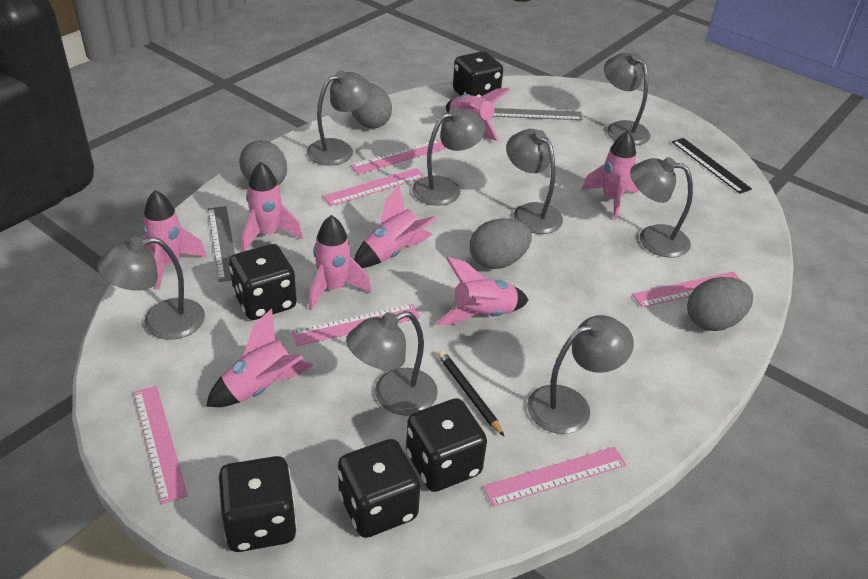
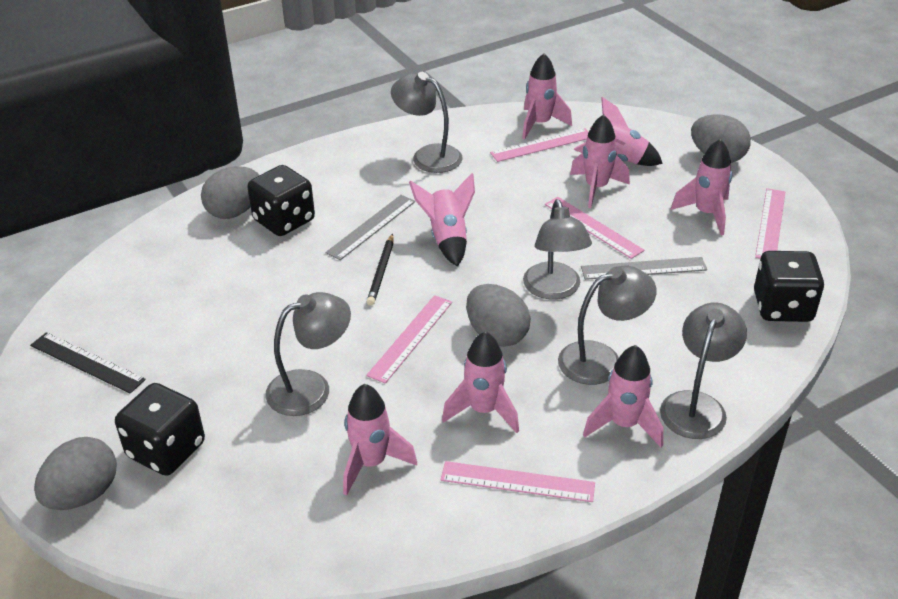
black dice: [218,456,297,552] [229,244,297,320] [338,439,420,538] [406,398,487,492] [453,51,503,97] = 5 -> [115,383,205,476] [247,165,315,236] [754,251,824,322] = 3
grey lamp: [97,237,205,340] [307,70,372,166] [346,311,438,416] [412,107,486,206] [506,129,563,234] [527,315,634,434] [604,52,650,145] [630,157,693,258] = 8 -> [266,292,351,416] [391,72,463,173] [523,199,592,300] [558,266,657,385] [660,302,747,439] = 5
pink ruler: [134,386,188,504] [291,304,420,346] [323,168,425,206] [351,140,446,174] [483,447,626,507] [632,272,741,307] = 6 -> [366,295,452,383] [441,461,595,502] [490,128,589,162] [545,197,644,259] [755,188,785,259] = 5

